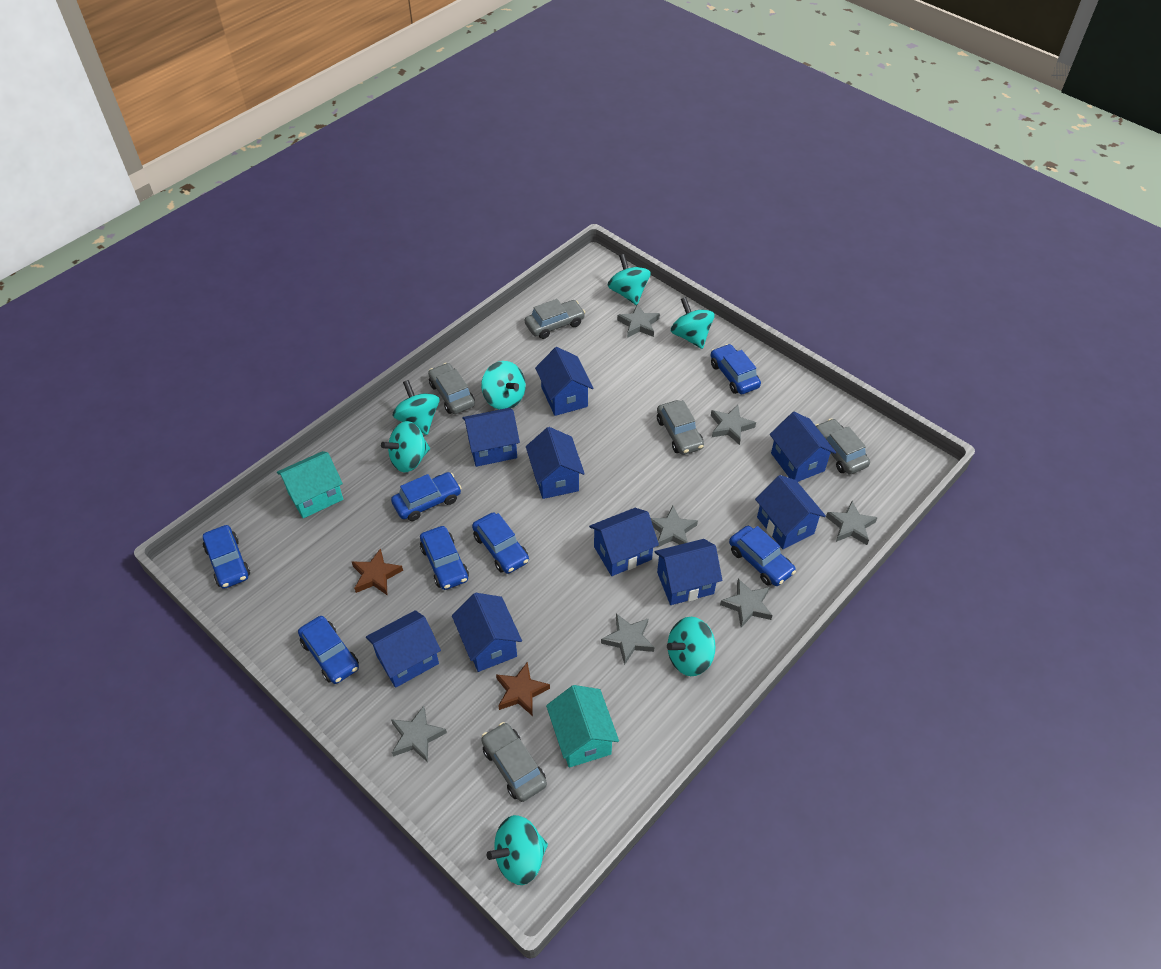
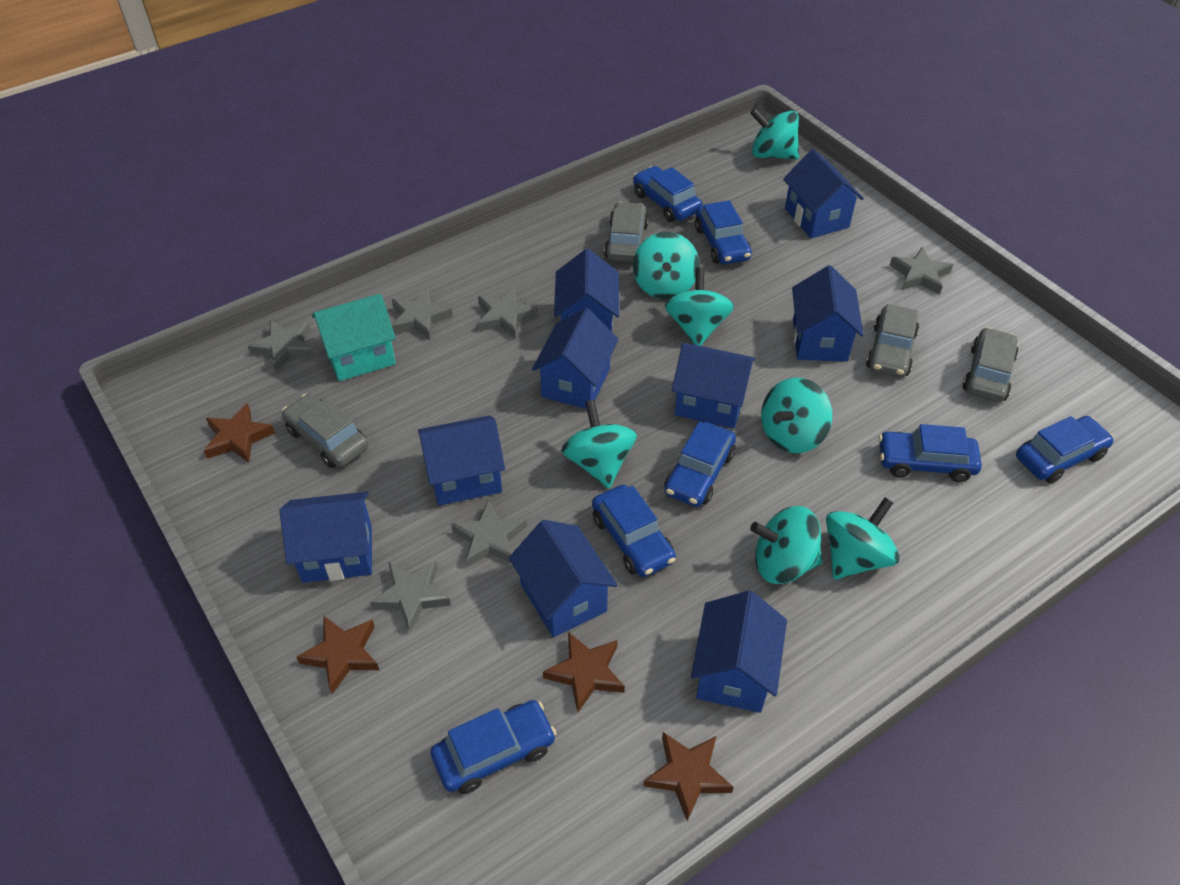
brown star: [352,548,403,595] [496,662,550,716] = 2 -> [204,403,275,463] [296,616,379,694] [543,632,625,713] [644,732,734,821] = 4
grey car: [428,363,475,414] [481,722,547,802] [525,299,585,339] [657,400,704,455] [815,418,870,475] = 5 -> [282,393,368,468] [604,202,649,262] [866,304,919,378] [962,327,1018,402] = 4
grey star: [391,706,447,763] [601,614,655,665] [617,304,660,338] [651,506,698,548] [711,405,756,445] [720,578,773,628] [826,501,878,545] = 7 -> [248,320,314,373] [370,560,451,632] [392,289,453,340] [451,500,527,567] [477,287,538,339] [890,247,953,295] = 6
turquoise house: [277,451,343,518] [546,685,619,768] = 2 -> [312,294,396,381] = 1

